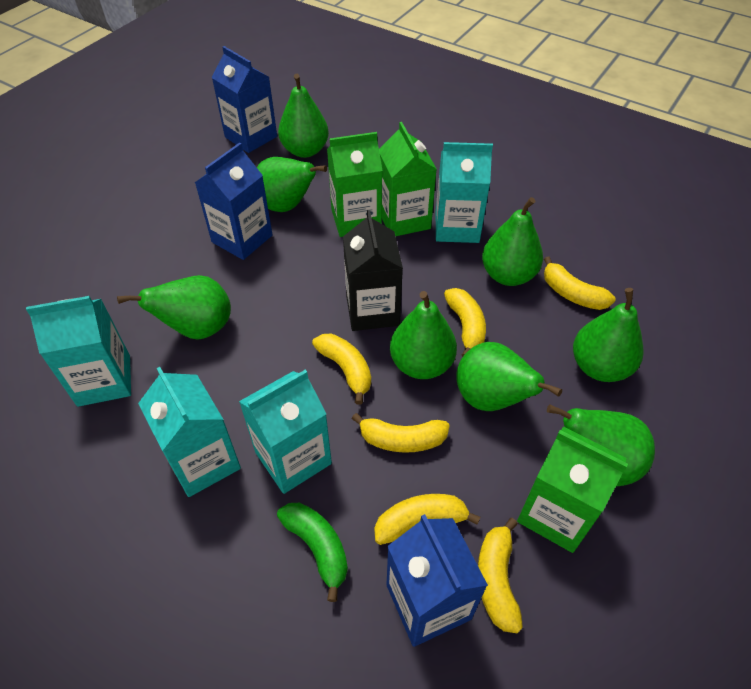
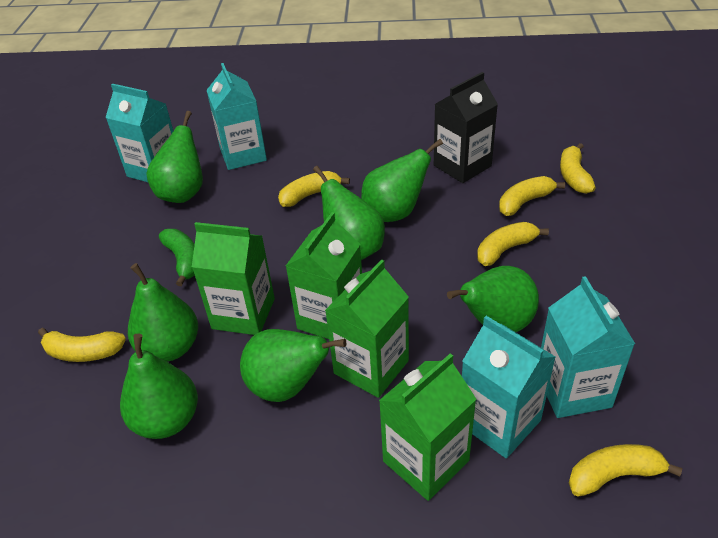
blue carton: [195,142,273,260] [212,46,277,153] [386,514,488,647] = 3 -> none = 0
green carton: [327,132,382,237] [379,122,436,236] [517,427,628,553] = 3 -> [192,222,275,335] [286,212,362,339] [325,259,409,398] [379,353,476,501] = 4
green pear: [117,275,231,339] [257,157,327,212] [278,74,329,158] [390,291,457,379] [456,342,562,411] [482,197,543,286] [547,405,655,486] [573,288,644,382] = 8 -> [120,334,198,439] [128,263,198,362] [146,111,203,203] [240,329,346,402] [313,166,385,260] [361,139,443,222] [447,266,539,332] = 7

